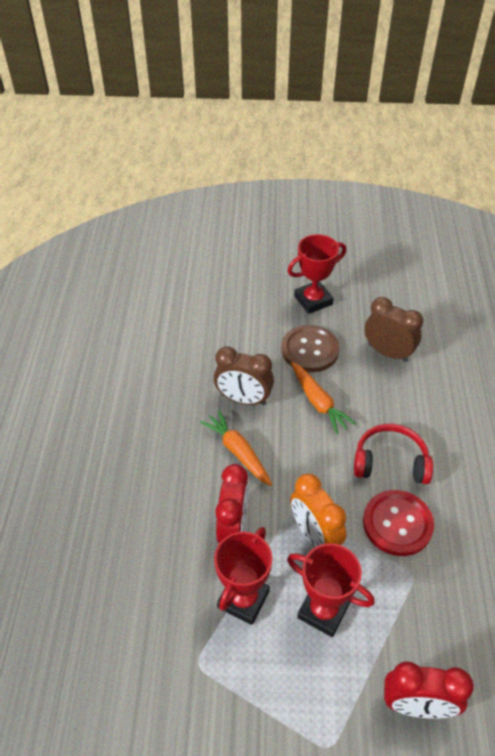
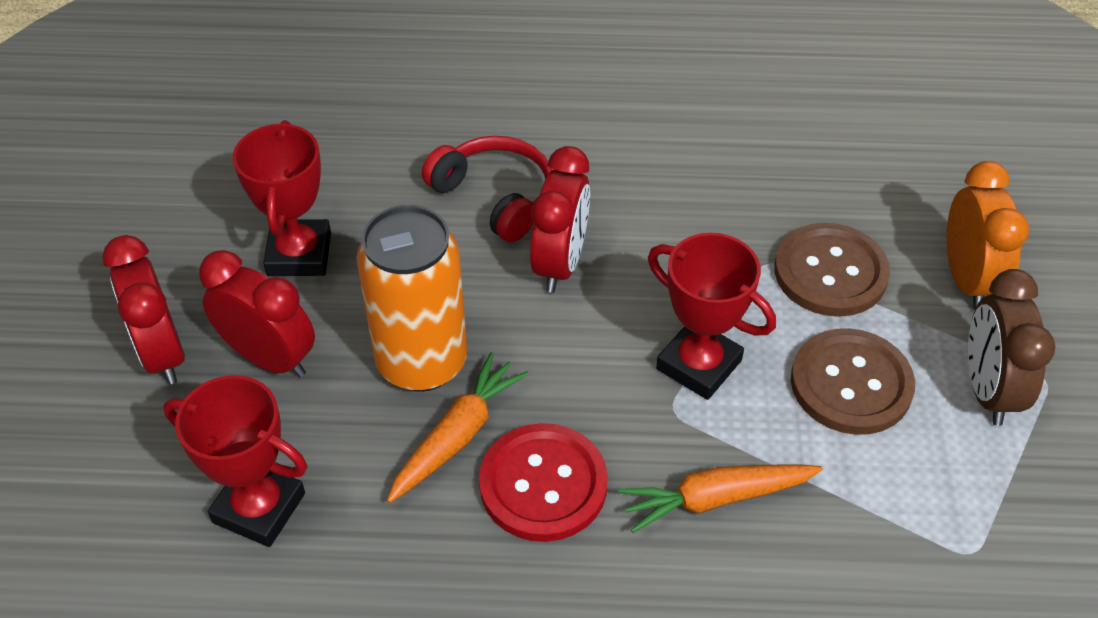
brown button: [281,325,340,372] = 1 -> [774,223,890,317] [791,328,915,435] = 2
brown clock: [214,346,274,405] [364,297,423,362] = 2 -> [968,269,1056,426] = 1
orange can: none = 0 -> [356,205,467,392] = 1
red clock: [215,464,248,543] [384,661,474,719] = 2 -> [102,235,185,384] [199,250,315,378] [530,146,590,293] = 3

